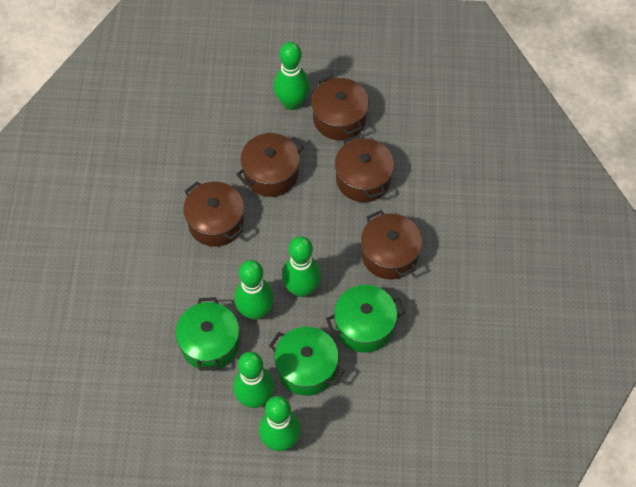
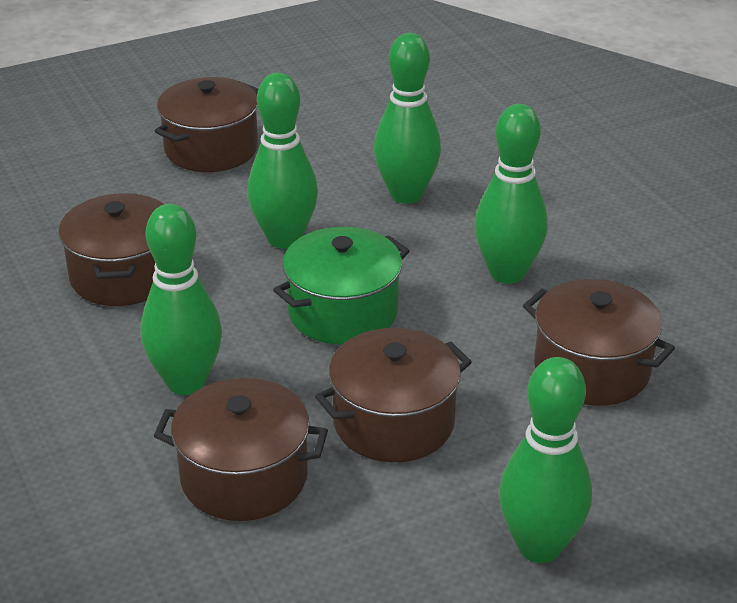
green pot: [176,297,239,371] [269,327,345,396] [326,285,405,353] = 3 -> [273,227,409,345] = 1

